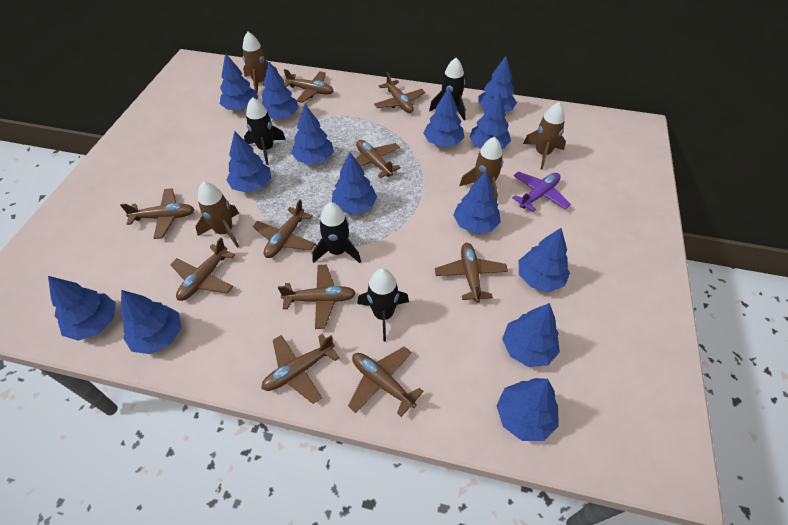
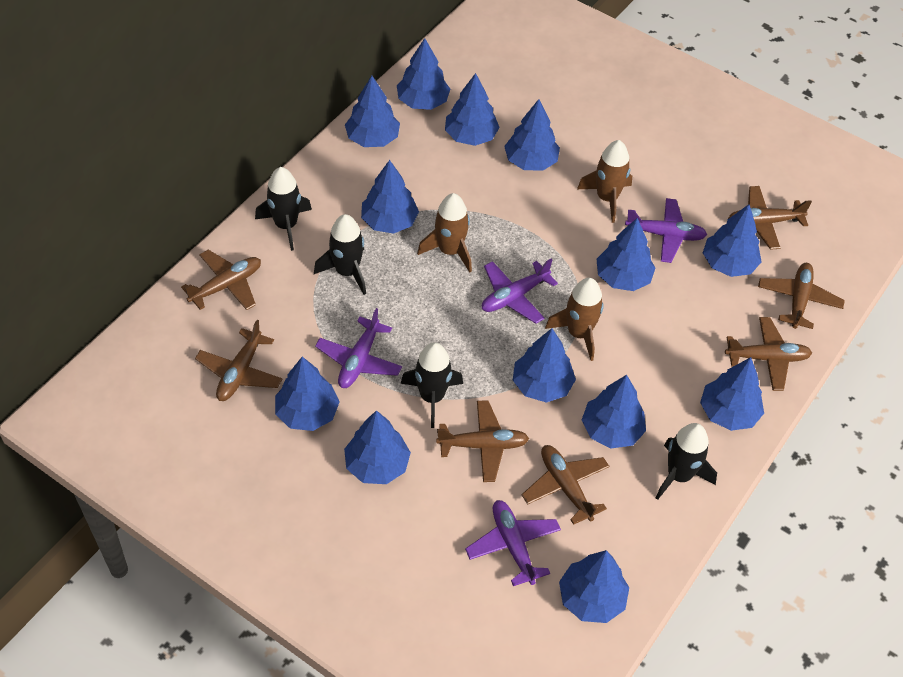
blue tree: [48,276,116,341] [120,290,181,354] [220,53,258,110] [226,131,271,193] [262,62,299,120] [291,104,334,164] [332,152,377,214] [423,88,464,147] [453,171,501,234] [469,92,511,149] [478,56,517,112] [497,378,559,441] [502,303,560,367] [519,228,570,292] = 14 -> [275,357,340,431] [344,410,411,484] [345,76,400,147] [361,160,419,234] [397,38,450,110] [445,73,500,146] [504,99,560,171] [513,328,576,403] [559,550,629,623] [582,375,646,448] [596,218,655,291] [700,357,764,431] [703,204,761,277] = 13
brown plane: [120,188,195,239] [170,238,235,301] [253,200,316,258] [261,334,339,404] [278,265,356,329] [284,69,333,103] [348,346,424,417] [356,140,401,178] [374,72,425,113] [435,243,508,303] = 10 -> [181,250,261,310] [195,320,282,401] [436,400,529,482] [522,445,610,525] [725,317,812,391] [728,186,812,250] [758,263,845,329] = 7
brown rocket: [195,181,239,248] [242,32,278,95] [459,137,503,202] [523,102,566,170] = 4 -> [417,193,472,272] [545,278,604,361] [577,140,632,223] = 3
purple plane: [512,171,571,212] = 1 -> [315,308,402,388] [465,500,561,586] [482,259,558,324] [625,198,707,263] = 4

